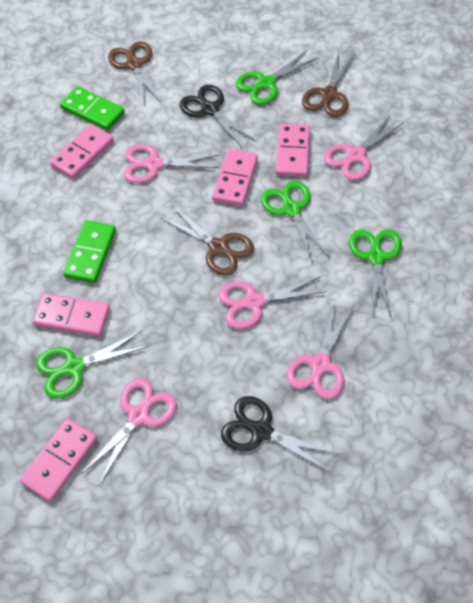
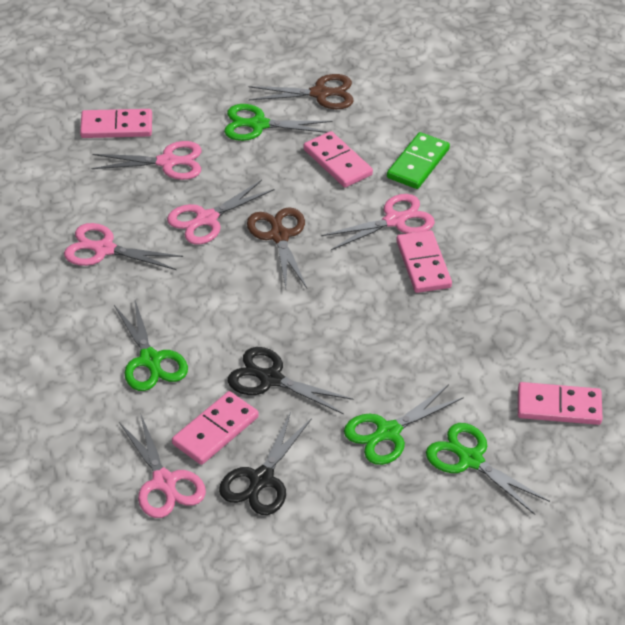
brown scissors: [108,42,161,105] [161,206,254,276] [302,53,355,117] = 3 -> [247,207,307,288] [248,74,354,109] = 2
green domino: [60,86,125,131] [63,220,116,283] = 2 -> [387,132,450,189] = 1

